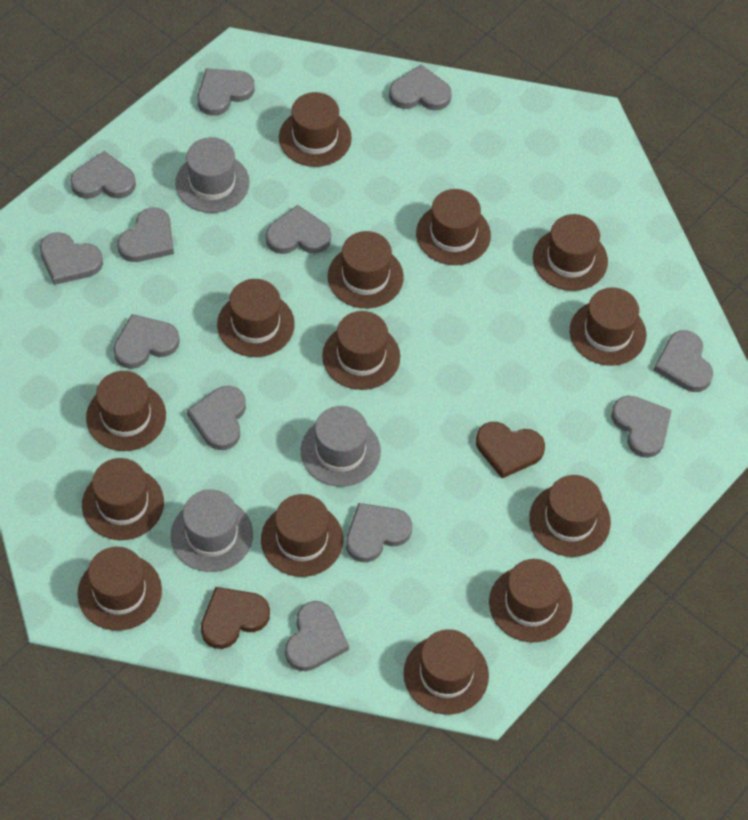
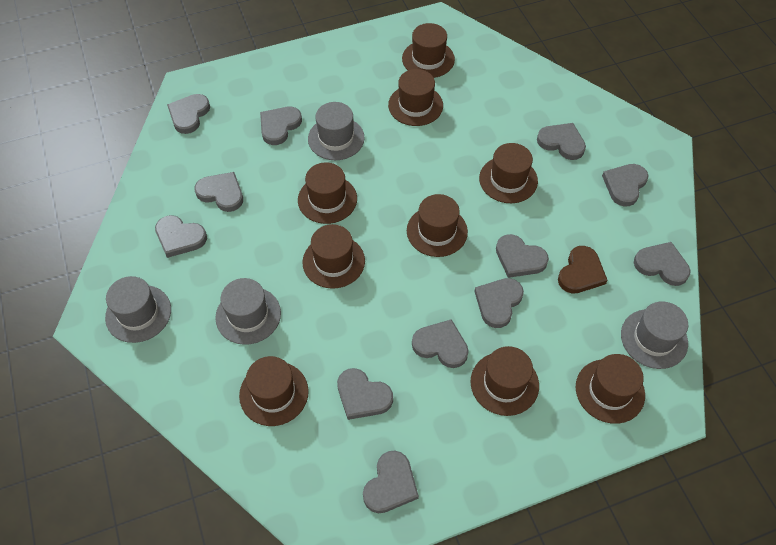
brown hat: [78,547,162,631] [82,458,164,540] [86,371,166,451] [217,279,295,357] [261,494,343,577] [279,92,352,167] [322,311,400,390] [328,231,404,309] [404,629,489,715] [416,189,491,265] [489,559,573,642] [529,475,611,557] [533,214,608,291] [570,287,646,366] = 14 -> [239,356,309,426] [298,162,357,224] [302,224,365,289] [388,69,443,126] [402,23,455,78] [407,194,468,257] [471,346,539,416] [479,143,538,203] [576,354,645,424] = 9
brown heart: [201,587,270,649] [476,422,545,478] = 2 -> [558,246,608,294] = 1
grey hat: [171,489,253,572] [175,137,250,213] [301,406,381,487] = 3 -> [105,276,171,343] [215,278,281,345] [308,102,365,160] [621,301,688,369] = 4

